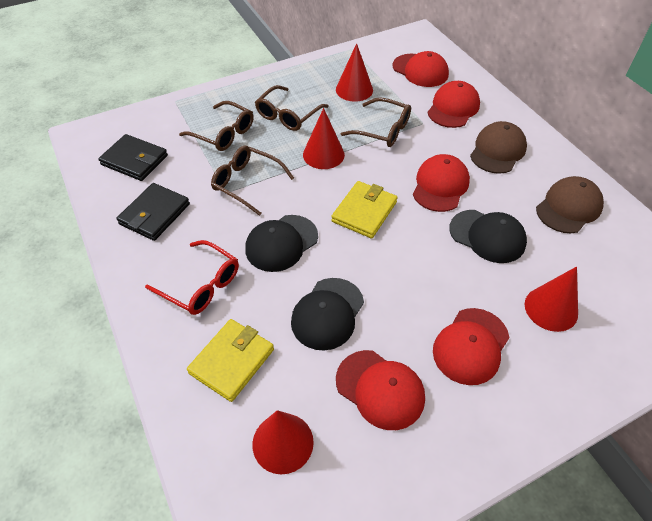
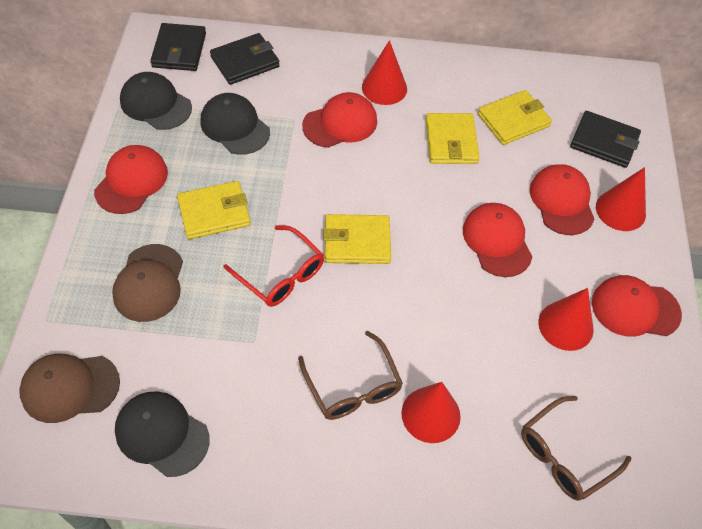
black wallet: [98,134,168,181] [116,183,190,241] = 2 -> [150,23,206,71] [210,33,280,85] [570,111,641,168] = 3
brown glasses: [179,101,253,151] [211,146,294,216] [255,85,329,131] [341,98,411,147] = 4 -> [298,331,403,420] [521,396,631,501] = 2
yellow wallet: [187,319,274,402] [331,181,398,239] = 2 -> [177,181,251,239] [323,214,391,264] [425,113,480,164] [478,90,552,145] = 4

